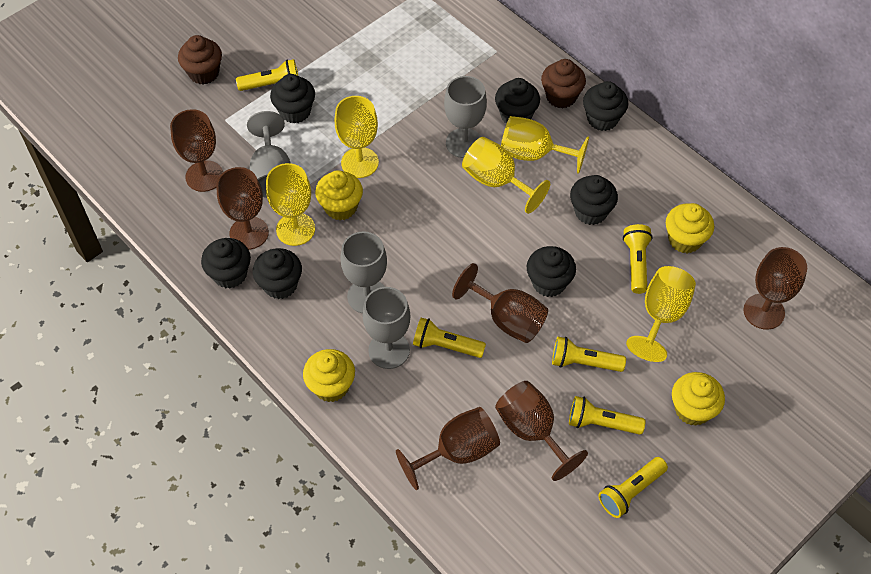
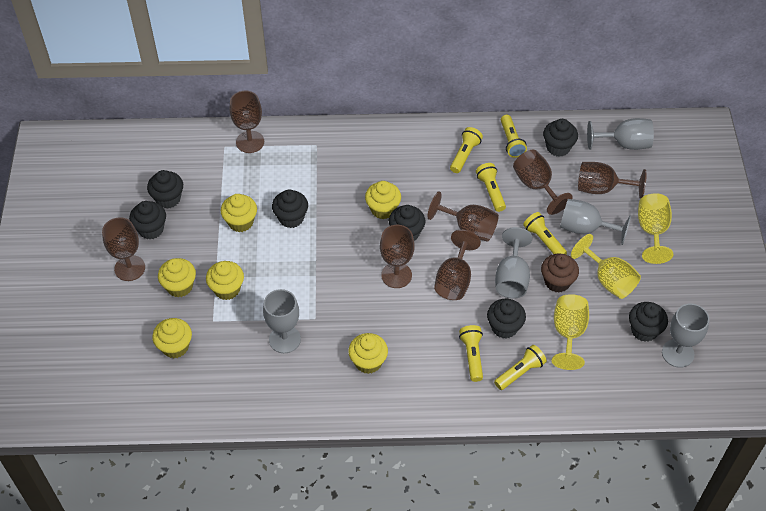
brown cupcake: [178,35,222,85] [541,59,586,109] = 2 -> [541,254,579,293] = 1
brown goblet: [170,109,223,192] [216,167,269,250] [396,407,500,490] [452,263,548,343] [495,381,588,481] [743,247,807,330] = 6 -> [102,217,145,281] [230,91,264,153] [380,225,414,288] [428,191,499,242] [434,230,481,300] [513,150,573,215] [578,162,647,198] = 7
grey goblet: [247,111,290,198] [340,231,387,314] [363,287,410,369] [444,76,487,158] = 4 -> [263,289,301,353] [495,227,533,299] [560,199,631,245] [587,118,654,150] [662,304,709,368] = 5
yellow cupcake: [303,349,355,402] [315,170,363,220] [666,203,714,253] [672,372,725,426] = 4 -> [152,318,192,358] [158,258,196,297] [206,261,244,300] [221,194,257,232] [348,333,388,374] [365,181,401,219] = 6
yellow goblet: [266,163,315,246] [335,96,379,178] [462,137,550,214] [501,116,589,174] [626,266,696,362] = 5 -> [552,294,589,370] [571,234,641,299] [638,193,673,264] = 3

